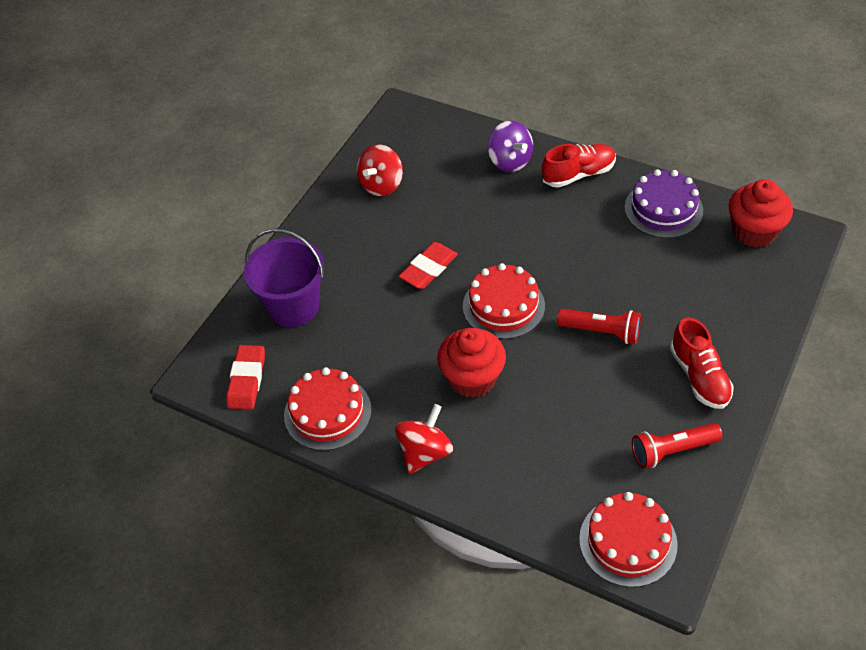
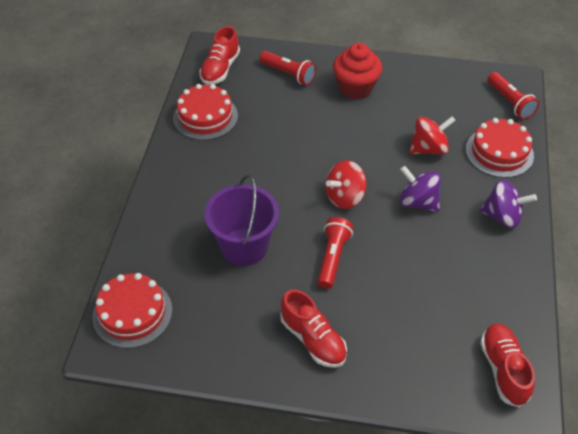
purple cake: [625,169,703,238] = 1 -> none = 0
purple spinning top: [488,121,533,172] = 1 -> [400,166,441,212] [479,180,537,228] = 2
red cupcake: [437,328,506,398] [729,179,793,248] = 2 -> [333,43,383,99] = 1
red eraser: [226,345,265,409] [399,242,458,289] = 2 -> none = 0
red flashlight: [557,309,641,344] [632,423,723,469] = 2 -> [259,51,316,85] [317,217,353,289] [488,72,539,119] = 3
red shoe: [542,144,616,188] [670,318,734,409] = 2 -> [199,26,240,85] [280,290,347,368] [480,323,535,408] = 3

